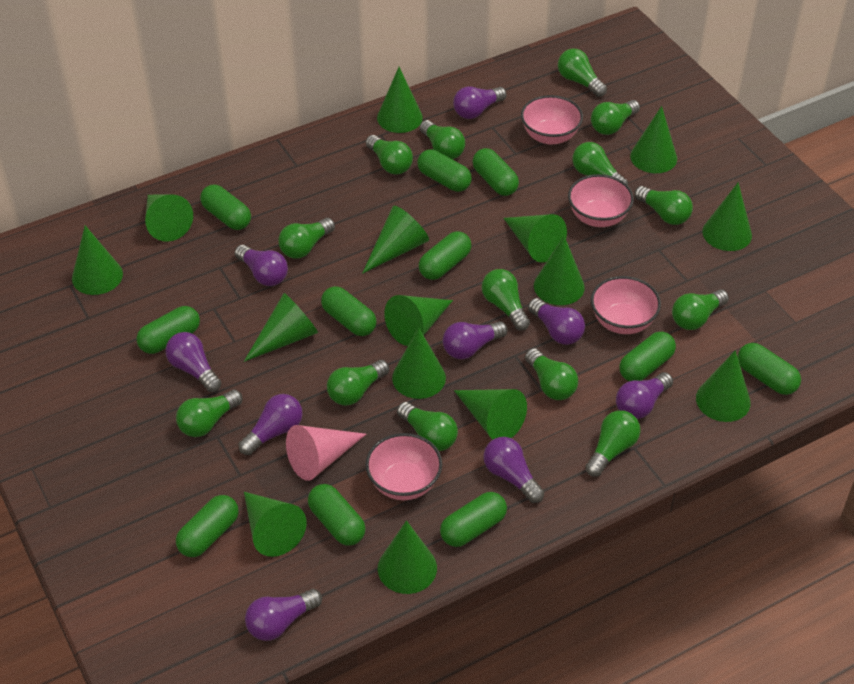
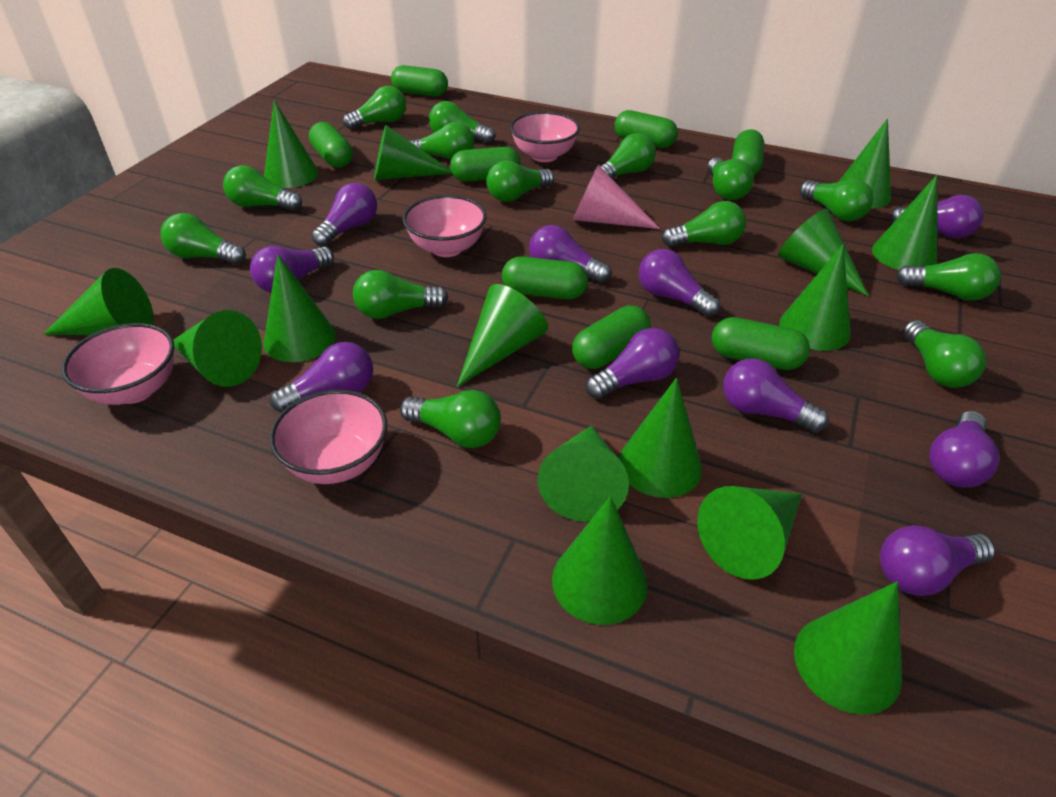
green capsule: [136,306,200,354] [176,495,239,557] [200,185,251,230] [308,484,366,546] [321,286,376,336] [417,149,472,192] [419,231,471,280] [440,492,507,547] [472,148,519,196] [619,332,676,381] [738,343,801,395] = 11 -> [309,122,353,168] [391,65,448,97] [450,147,521,182] [502,256,588,300] [572,305,651,369] [614,110,678,148] [712,317,810,370] [732,129,764,175] = 8
purple light bulb: [165,332,221,392] [235,245,288,286] [238,394,302,455] [245,589,322,641] [443,321,507,359] [453,86,507,119] [483,437,544,503] [528,298,585,345] [616,372,673,419] = 9 -> [250,246,334,293] [270,342,373,412] [312,183,377,247] [529,225,611,283] [586,328,679,399] [639,249,720,317] [723,358,829,433] [880,525,995,596] [890,195,983,238] [929,411,999,488] = 10

